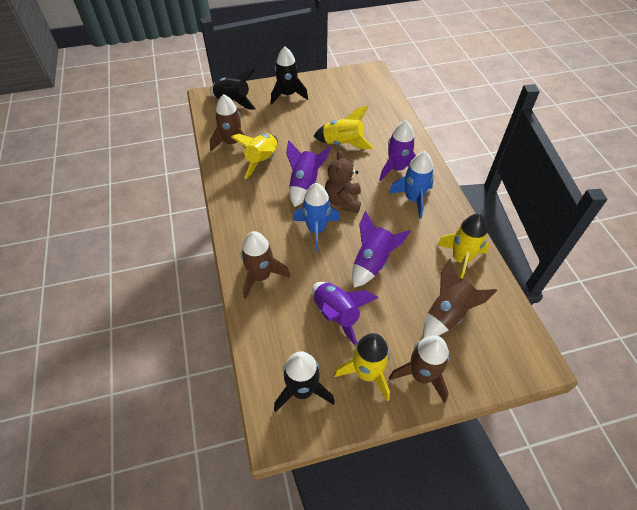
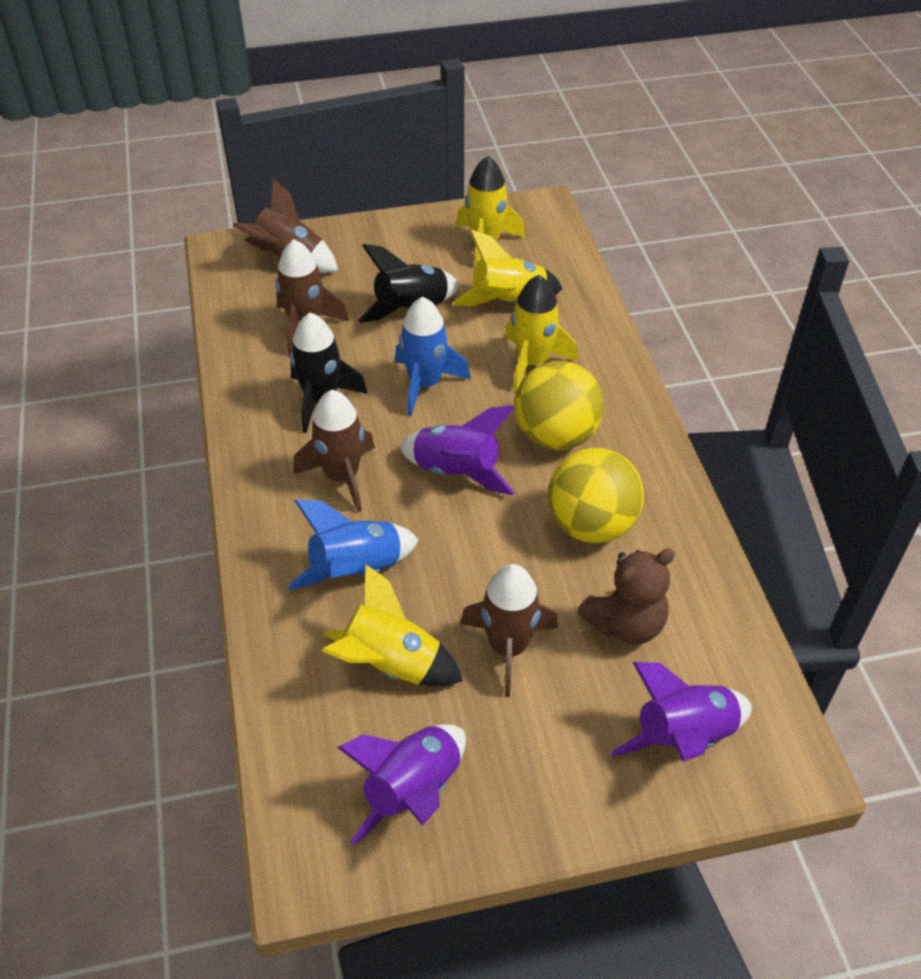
black rocket: [210,68,256,110] [271,47,308,104] [274,351,335,412] = 3 -> [290,313,368,433] [358,244,460,323] = 2
purple rocket: [286,140,331,207] [312,282,378,346] [352,211,411,288] [379,120,416,181] = 4 -> [337,724,466,845] [399,405,515,495] [610,662,752,762] = 3
yellow ball: none = 0 -> [514,361,604,450] [548,447,644,543] = 2

